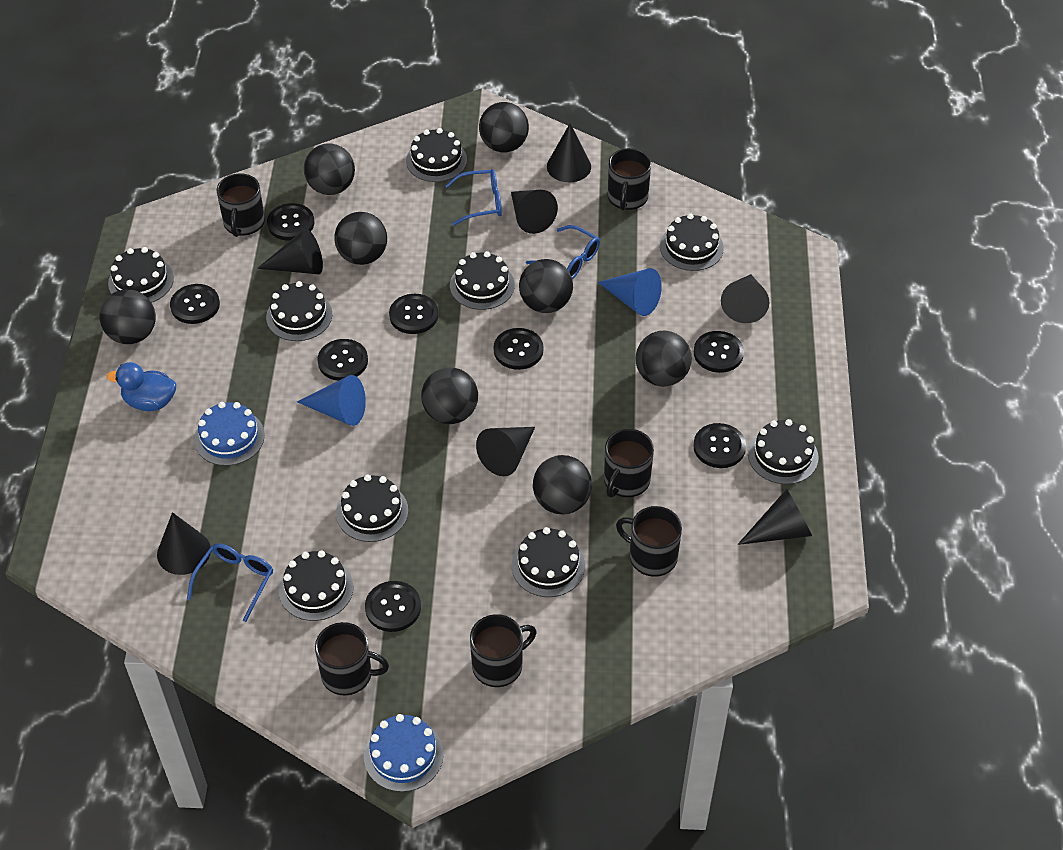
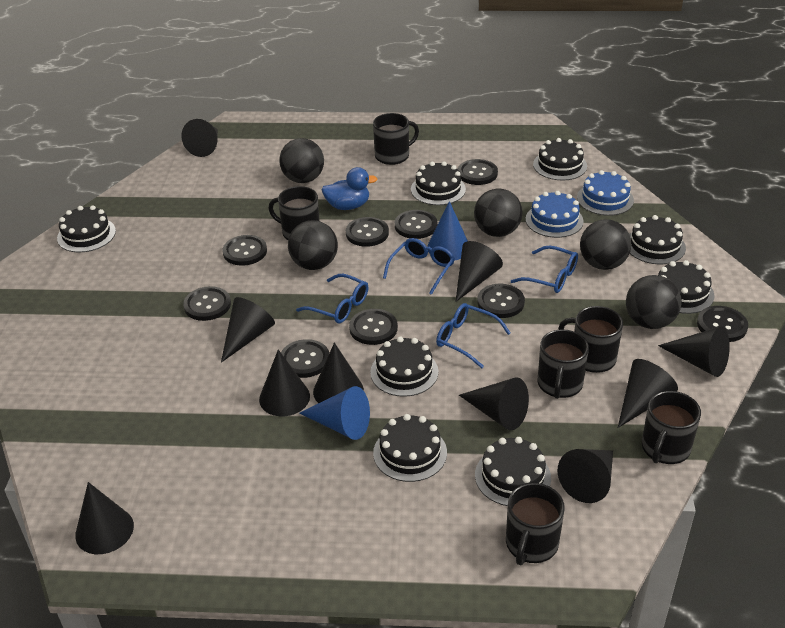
black ball: [100,289,156,344] [304,143,355,195] [334,212,387,265] [421,367,478,424] [479,102,529,153] [519,259,573,313] [533,455,592,514] [635,331,692,387] = 8 -> [279,138,324,183] [288,220,338,270] [474,189,523,237] [580,219,631,270] [626,275,682,329] = 5
black button: [170,284,220,324] [267,203,314,241] [317,339,368,381] [365,581,421,632] [389,294,438,334] [494,328,543,370] [693,423,746,468] [694,331,744,373] = 8 -> [183,286,231,321] [222,235,267,266] [281,339,329,378] [346,217,389,247] [349,309,398,345] [395,210,437,239] [458,159,498,185] [477,284,525,318] [697,306,748,342] = 9
black cake: [108,247,174,302] [266,281,332,341] [279,550,354,621] [336,474,408,542] [406,128,467,182] [450,251,515,310] [512,527,585,597] [660,214,724,271] [748,419,818,484] = 9 -> [57,205,116,253] [370,336,438,397] [373,414,447,482] [411,161,466,205] [475,437,551,506] [533,138,587,180] [629,215,686,264] [658,260,714,314] = 8
black cone: [157,512,211,575] [257,229,323,274] [476,427,535,476] [511,190,558,234] [547,123,591,182] [721,274,769,323] [737,489,812,545] = 7 -> [75,482,134,554] [181,119,218,157] [221,297,275,363] [259,349,310,416] [313,342,364,403] [455,241,503,302] [459,377,529,430] [558,449,613,503] [618,359,678,428] [658,326,730,377] = 10
blue glasses: [187,543,273,622] [446,169,502,226] [526,225,600,279] = 3 -> [296,274,368,323] [383,238,455,295] [436,303,510,368] [511,246,578,293] = 4

